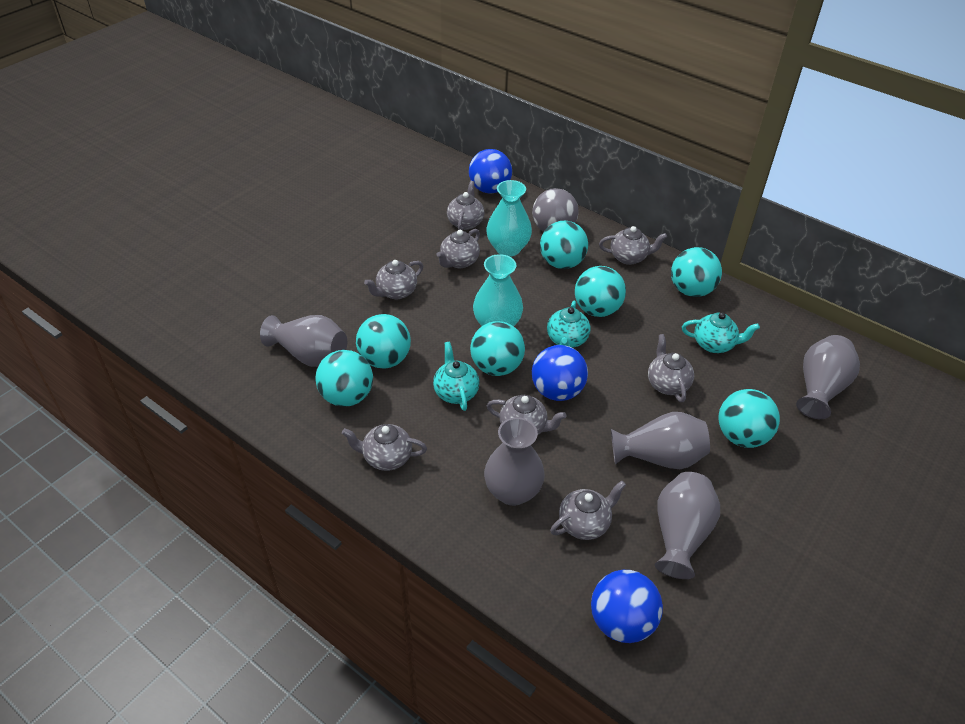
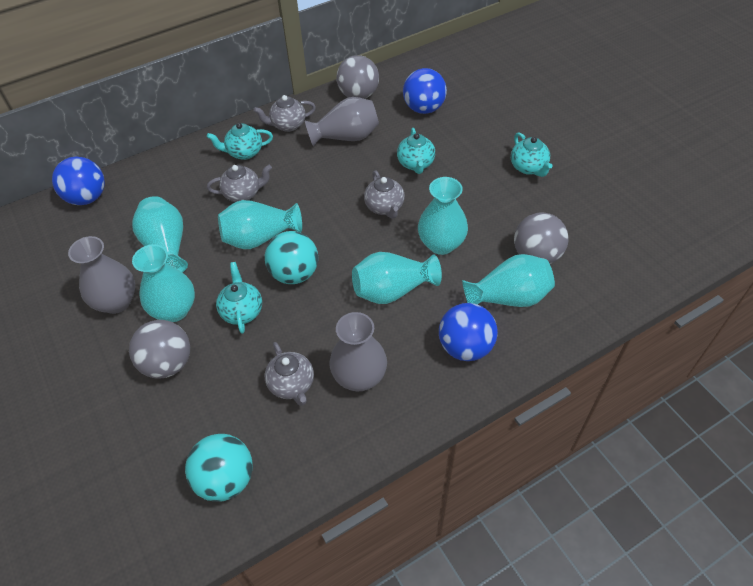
grey ball: [532,188,578,232] = 1 -> [129,320,190,379] [336,55,379,99] [514,213,569,264] = 3
grey teapot: [342,424,427,471] [364,260,423,299] [436,229,480,268] [447,181,484,231] [487,395,566,435] [550,481,626,540] [599,226,667,265] [648,334,694,402] = 8 -> [207,165,272,202] [253,95,316,132] [265,342,314,406] [364,170,405,219] = 4
grey vase: [260,315,347,367] [484,417,545,506] [611,412,710,469] [655,472,720,579] [796,335,860,419] = 5 -> [68,236,135,314] [305,97,379,147] [329,312,387,391] = 3
turquoise ball: [315,350,373,407] [356,314,411,368] [470,321,525,376] [540,221,588,269] [575,266,626,317] [671,247,722,297] [718,389,780,448] = 7 -> [185,434,253,502] [265,231,318,284] = 2
turquoise teapot: [433,342,480,411] [547,301,590,348] [682,313,760,353] = 3 -> [207,123,273,160] [216,262,262,334] [397,128,435,174] [511,132,553,177] = 4
turquoise vase: [473,254,523,326] [486,180,532,257] = 2 -> [132,196,188,272] [132,244,195,322] [218,200,302,249] [352,252,442,304] [418,177,468,255] [462,254,555,307] = 6

